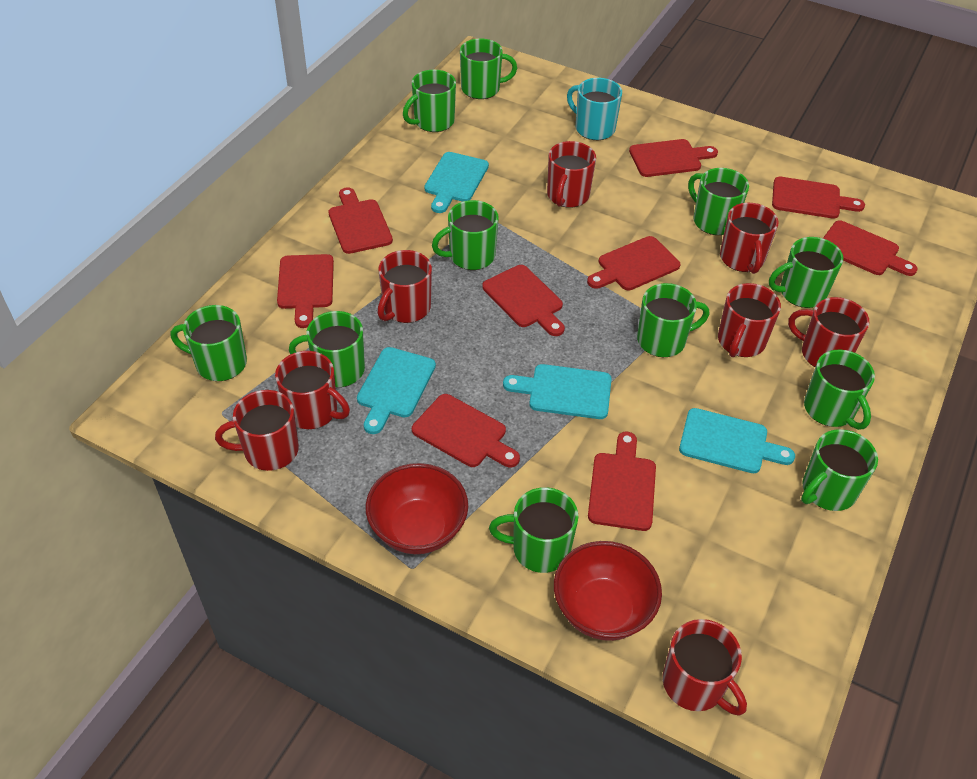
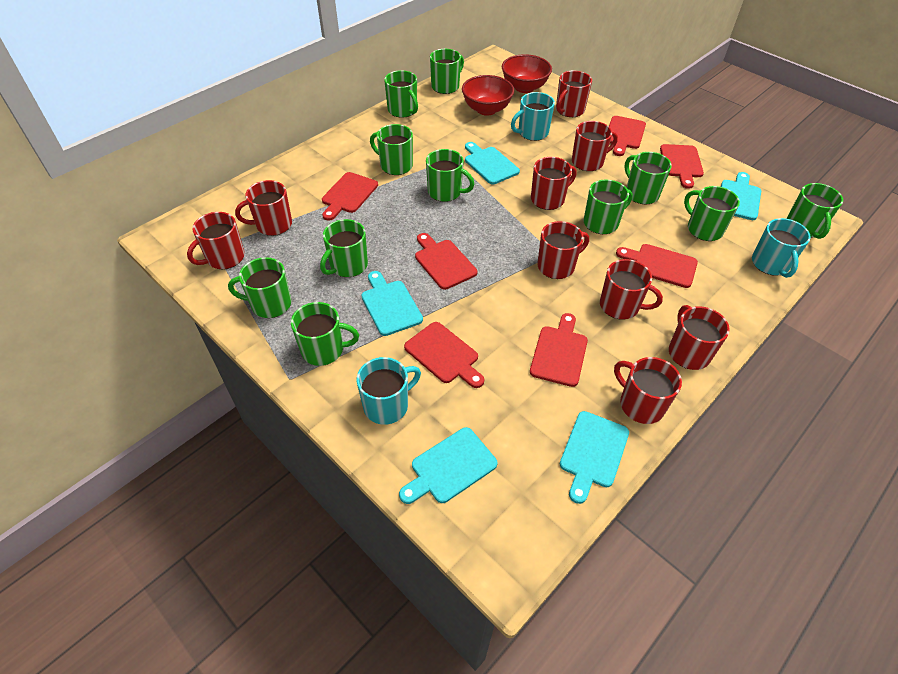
red cutting board: [277,254,334,328] [329,187,393,254] [412,394,520,467] [482,265,565,336] [587,236,681,290] [588,432,656,531] [629,139,718,177] [772,177,865,219] [823,221,918,276] = 9 -> [322,172,378,221] [404,322,484,388] [415,233,477,290] [530,313,588,387] [609,116,646,156] [616,244,698,288] [660,144,704,189] = 7
red mug: [215,390,299,471] [275,351,350,429] [377,250,432,323] [547,141,596,208] [663,619,747,715] [718,283,781,357] [720,203,779,274] [788,297,869,367] = 8 -> [187,212,245,269] [235,180,292,236] [531,157,576,210] [538,221,589,279] [556,71,592,117] [572,121,618,171] [600,259,663,320] [614,357,682,424] [669,305,730,370] = 9
turquoise cutting board: [357,347,436,434] [424,152,489,213] [503,364,612,419] [679,408,795,473] = 4 -> [361,271,423,336] [399,427,498,504] [465,142,520,184] [560,411,629,504] [721,172,761,220] = 5
turquoise mug: [567,78,622,140] = 1 -> [356,357,421,425] [511,92,555,141] [752,218,811,278] = 3

